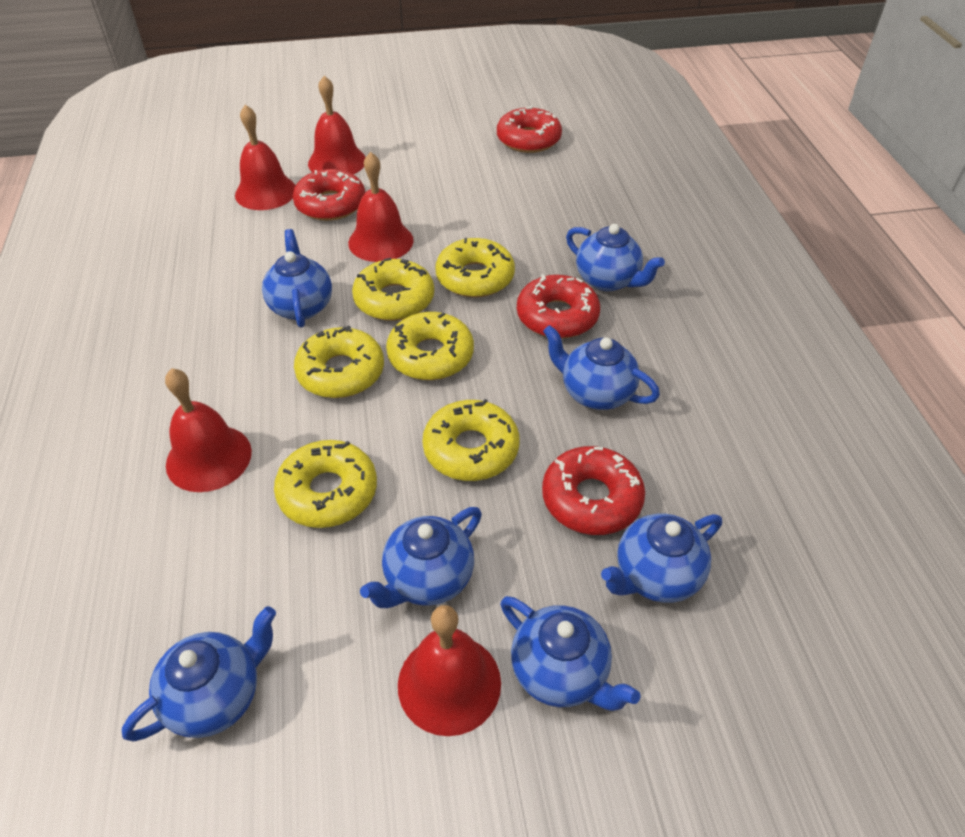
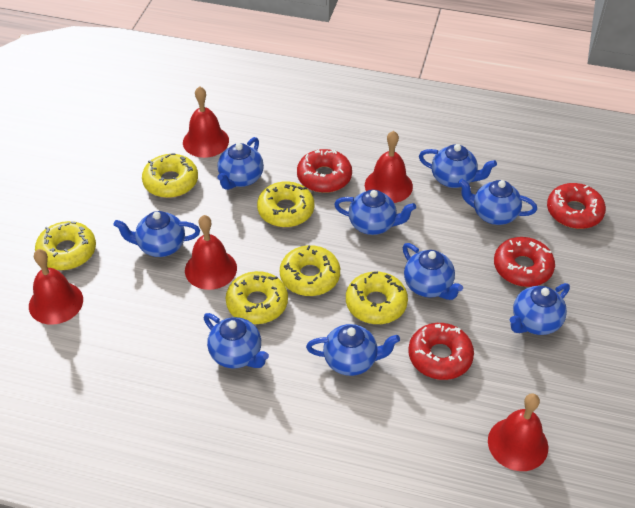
blue teapot: [122,606,276,742] [262,229,332,327] [360,507,482,608] [500,596,641,711] [543,325,660,410] [566,224,665,291] [601,514,722,603] = 7 -> [113,211,200,257] [204,313,269,368] [217,137,264,190] [306,324,400,376] [334,190,416,235] [403,243,463,300] [419,144,497,188] [458,179,537,225] [510,283,570,335] = 9

